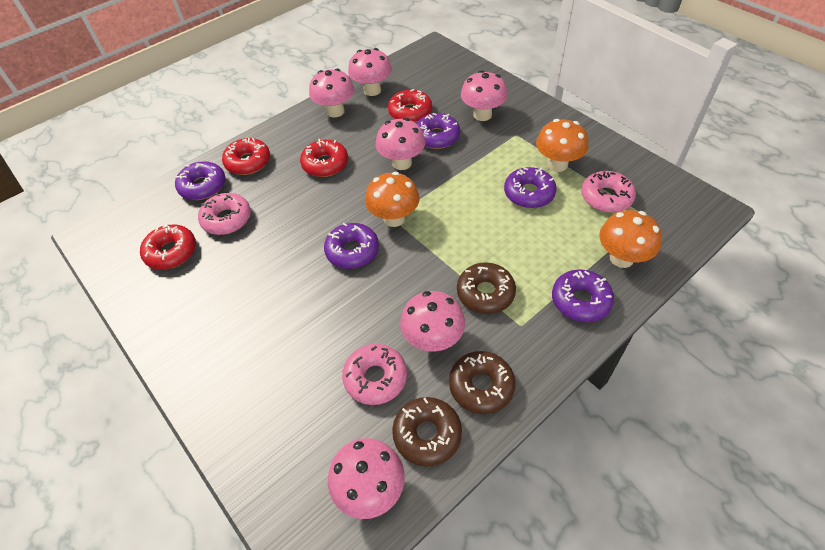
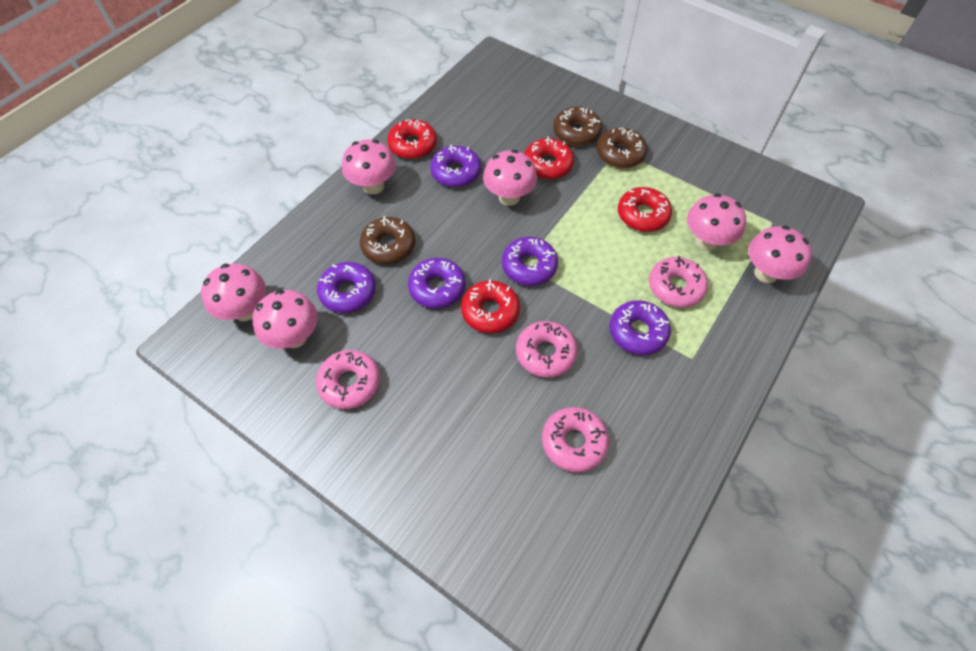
orange mushroom: [365,172,420,227] [536,119,588,172] [599,210,662,268] = 3 -> none = 0
pink donut: [198,193,251,235] [342,344,407,405] [581,171,636,213] = 3 -> [316,350,380,409] [516,321,578,378] [542,407,609,472] [649,256,708,308] = 4

